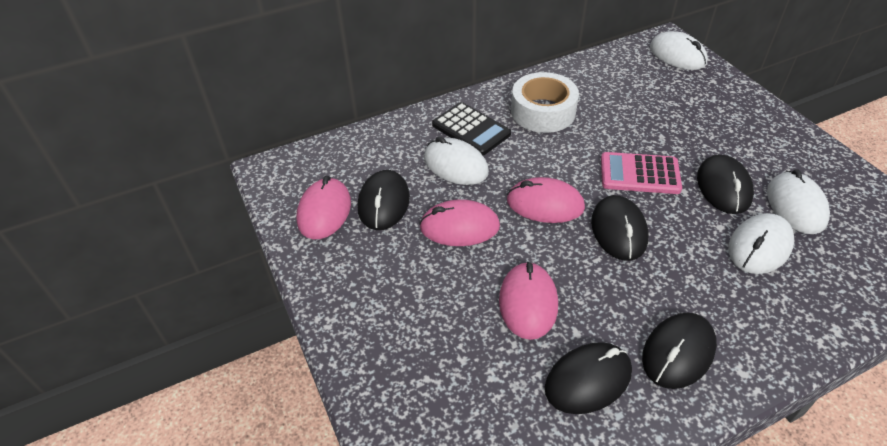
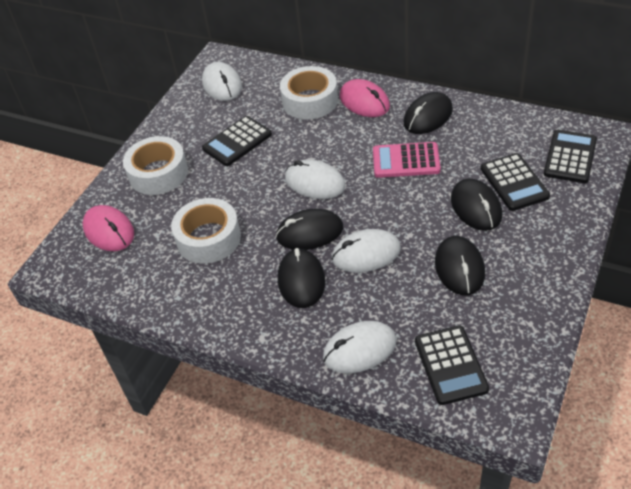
black calculator: [432,102,511,156] = 1 -> [202,116,272,166] [415,325,489,405] [481,153,550,211] [544,130,597,183] = 4
pink mouse: [296,176,351,239] [419,199,500,246] [499,262,558,340] [507,177,585,223] = 4 -> [83,205,134,251] [340,79,390,117] = 2
white tape: [511,72,579,133] = 1 -> [123,136,188,195] [171,198,241,264] [280,66,338,120] = 3

